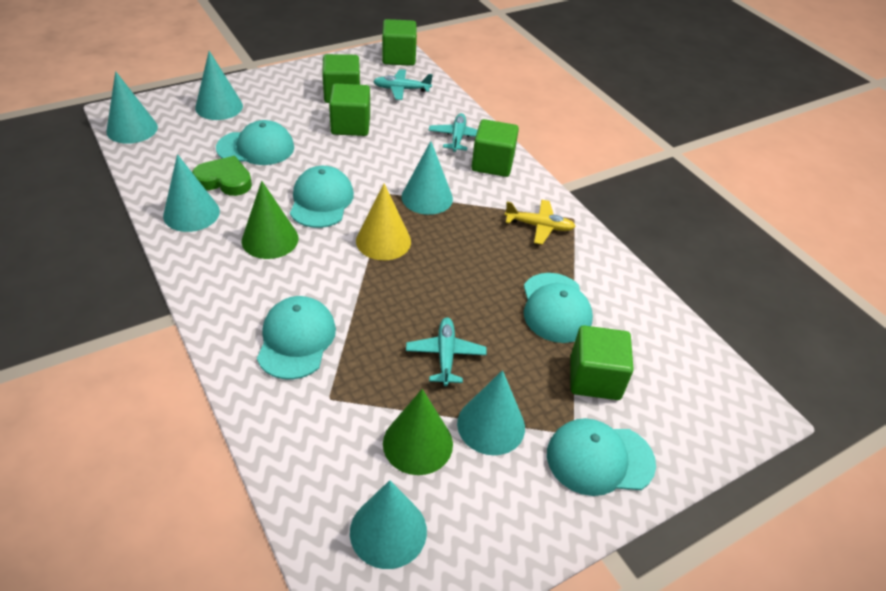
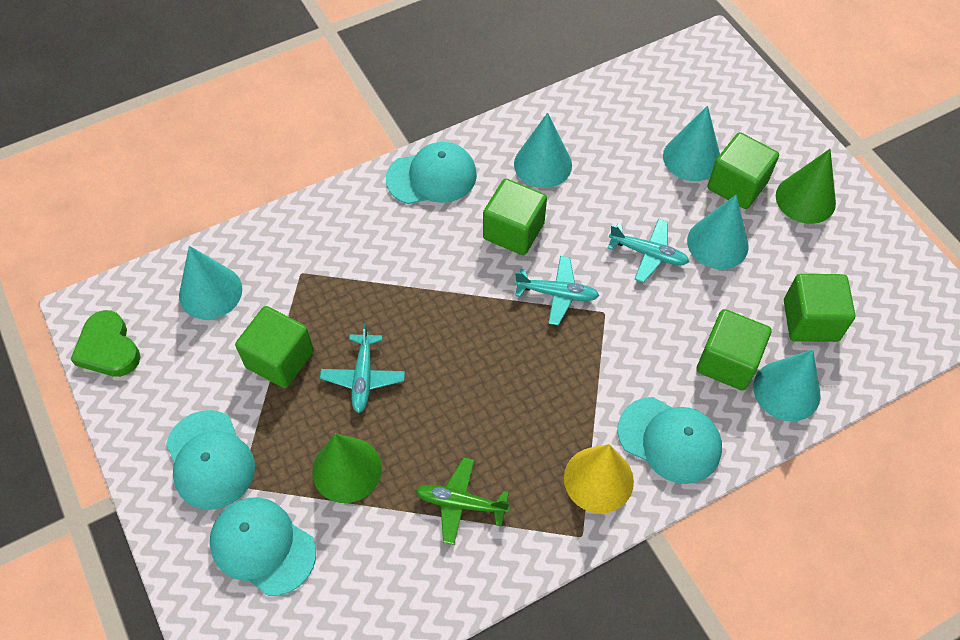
green plane: none = 0 -> [415,457,510,545] = 1
turquoise cap: [216,120,294,165] [257,296,336,380] [290,166,354,228] [524,273,593,343] [547,418,656,496] = 5 -> [166,410,255,510] [210,497,316,596] [386,142,477,204] [618,397,722,484] = 4
turquoise cone: [106,71,158,144] [163,154,220,232] [195,51,243,120] [350,480,427,569] [402,141,453,215] [457,370,525,455] = 6 -> [179,246,242,320] [514,112,572,188] [663,106,720,181] [687,195,749,269] [753,350,821,421] = 5
yellow plane: [505,200,576,245] = 1 -> none = 0

